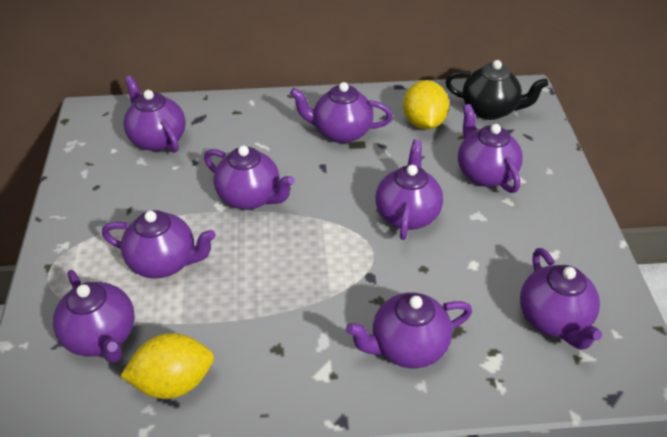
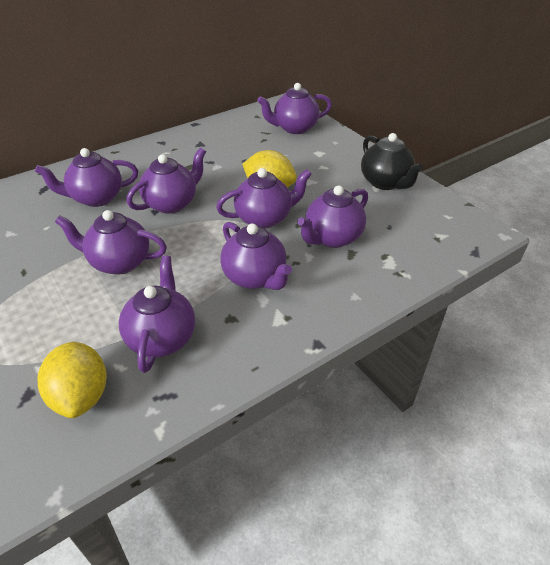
purple teapot: [53,270,135,363] [102,210,216,279] [123,75,186,153] [204,146,295,210] [290,82,393,143] [346,292,472,368] [375,140,443,240] [458,104,523,193] [520,248,602,350] = 9 -> [35,148,138,207] [55,210,167,275] [119,256,195,373] [126,148,206,214] [216,168,312,229] [221,222,292,290] [257,83,332,134] [297,185,368,248] = 8

